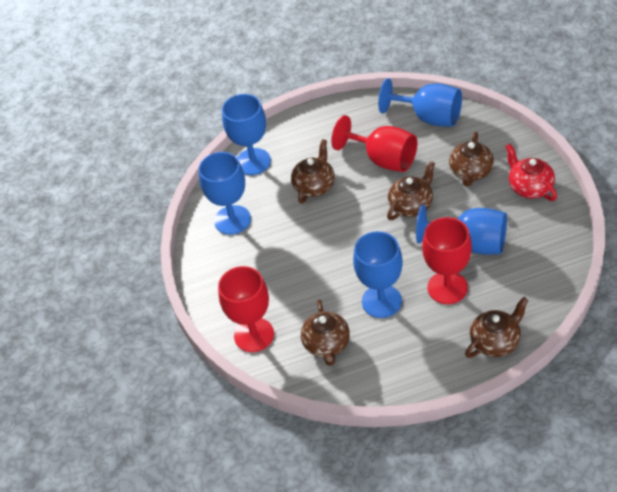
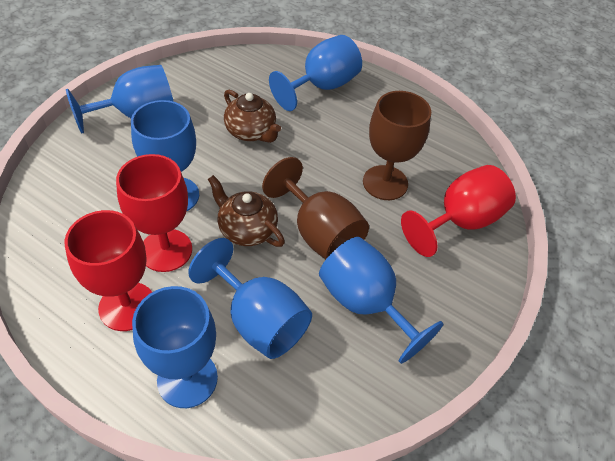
blue goblet: [199,152,251,235] [222,94,271,175] [353,231,403,318] [378,78,462,127] [416,205,507,254] = 5 -> [66,65,174,133] [131,100,199,211] [132,286,218,408] [188,238,312,359] [269,35,362,111] [319,237,443,364] = 6
brown goblet: none = 0 -> [262,157,369,259] [363,91,431,200] = 2
brown teapot: [291,139,335,203] [301,299,350,366] [387,161,435,220] [449,132,494,187] [465,297,529,358] = 5 -> [208,175,285,247] [224,90,281,143] = 2
red teapot: [505,144,557,201] = 1 -> none = 0

